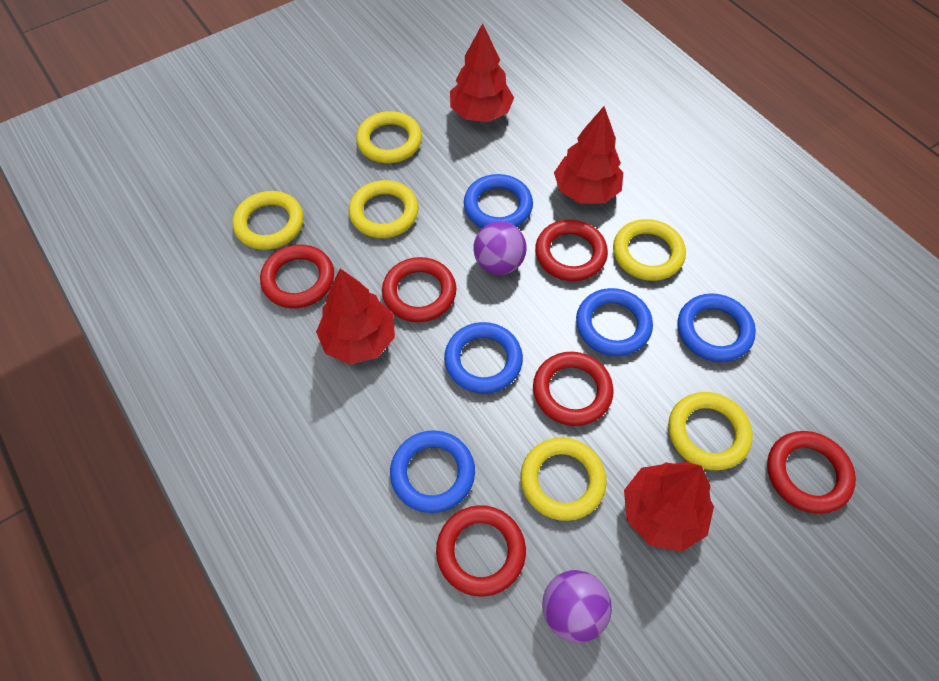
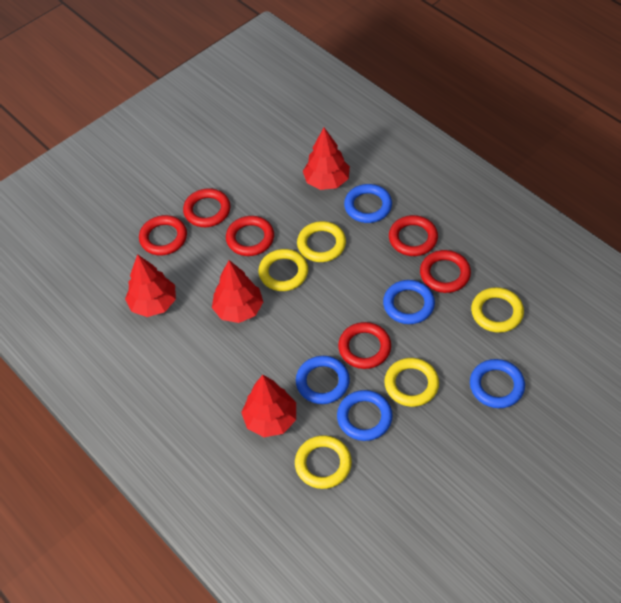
purple ball: [473,221,527,275] [542,570,612,643] = 2 -> none = 0
yellow ring: [232,191,304,250] [349,180,419,238] [356,111,422,163] [521,437,606,521] [613,219,686,281] [668,392,753,470] = 6 -> [258,249,308,291] [295,435,352,489] [297,221,346,262] [384,358,439,407] [471,287,524,333] = 5

